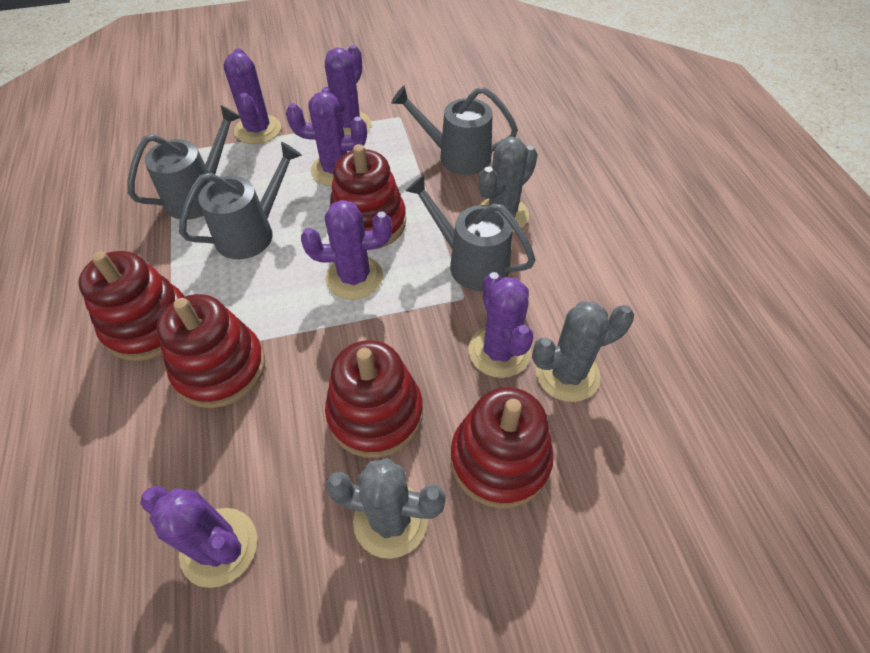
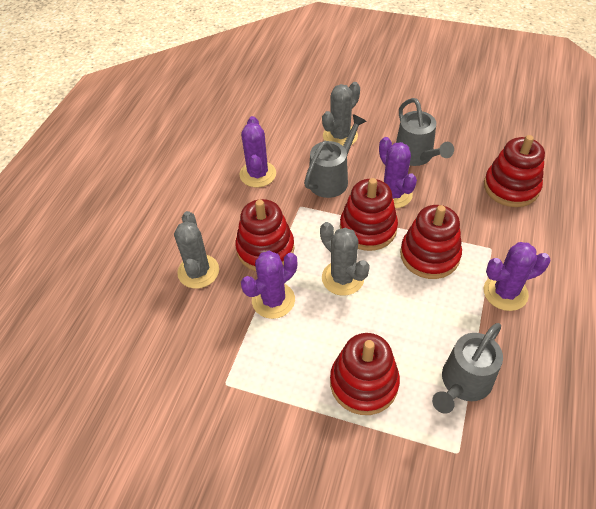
grey watering can: [127,105,241,220] [179,142,302,259] [391,86,518,175] [405,175,536,291] = 4 -> [304,114,366,198] [396,98,454,166] [432,323,503,414] = 3
purple cactus: [140,486,257,588] [223,48,281,144] [286,91,367,186] [301,200,392,300] [321,45,371,135] [468,272,533,378] = 6 -> [239,116,276,187] [241,251,297,319] [379,137,417,208] [484,242,551,311] = 4

